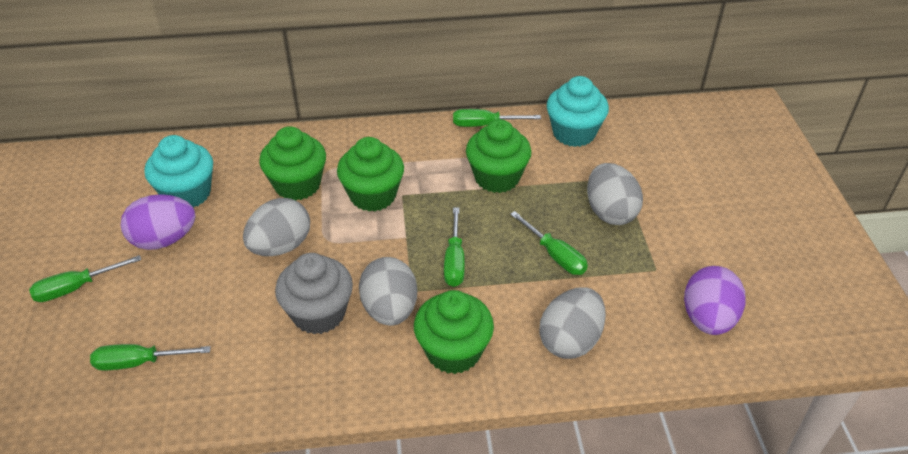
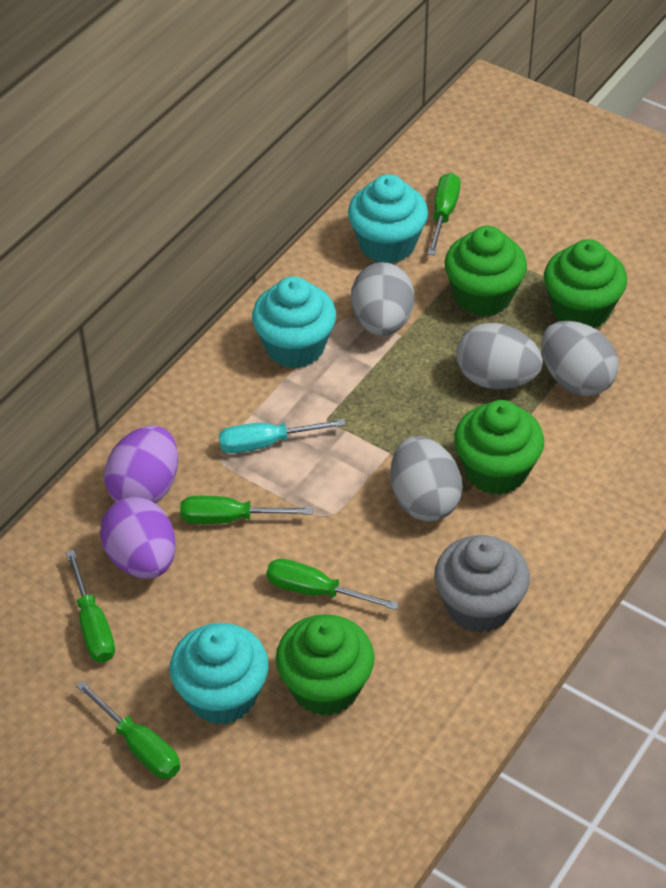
turquoise cupcake: [145,135,213,208] [547,76,609,147] = 2 -> [169,623,269,725] [252,276,336,368] [348,174,428,264] = 3
turquoise screwdriver: none = 0 -> [219,419,346,453] = 1

